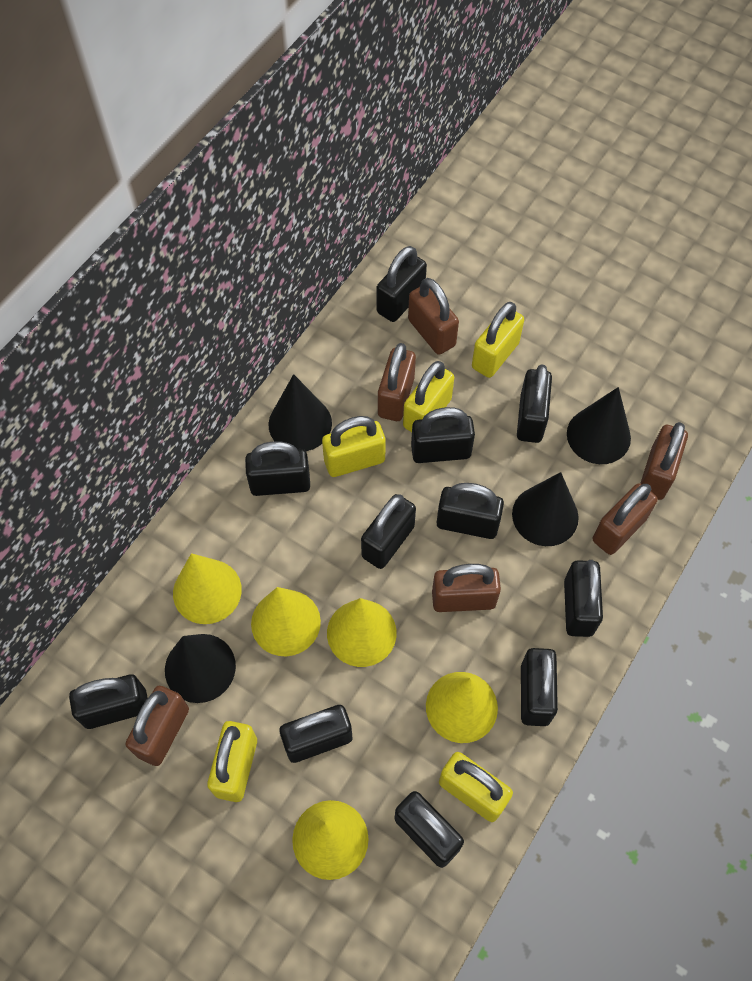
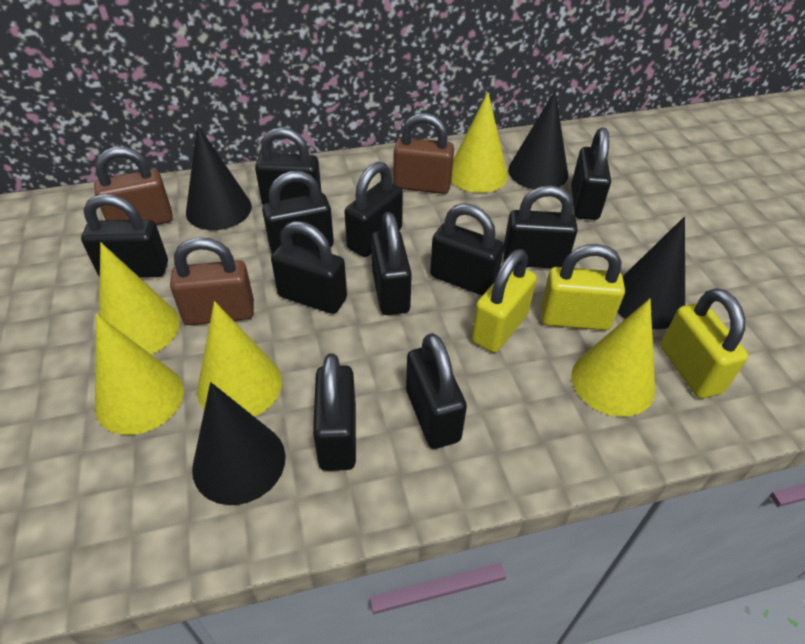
brown padlock: [125,686,189,766] [378,343,416,421] [408,278,459,355] [432,564,501,612] [593,483,658,555] [640,422,688,500] = 6 -> [94,147,173,225] [170,237,254,325] [393,113,454,194] = 3
yellow padlock: [207,721,257,802] [322,416,386,477] [403,361,454,432] [439,752,513,822] [472,302,524,378] = 5 -> [471,249,537,353] [541,244,625,330] [661,288,748,398] = 3

